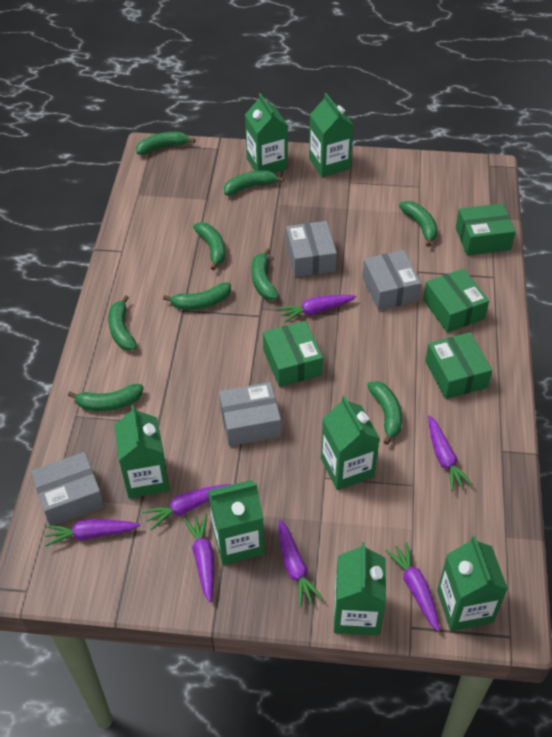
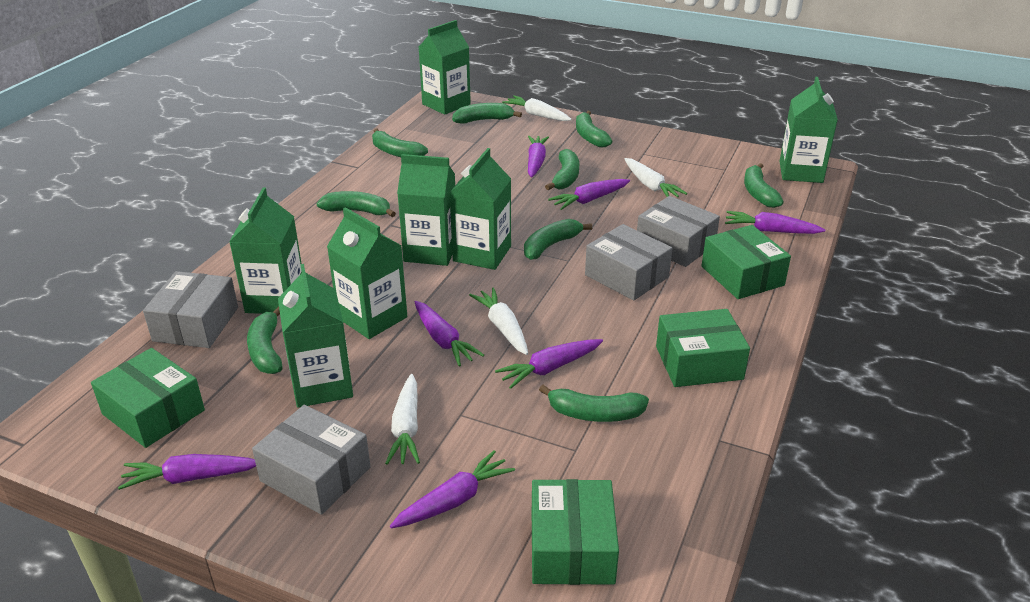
white carrot: none = 0 -> [385,374,420,465] [469,287,528,355] [502,95,572,121] [625,158,687,197] = 4

